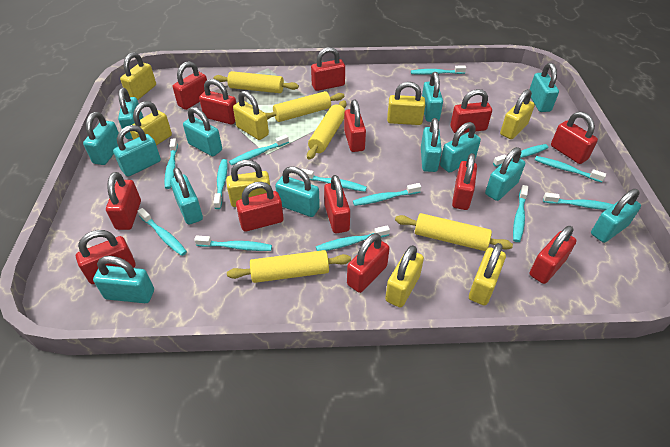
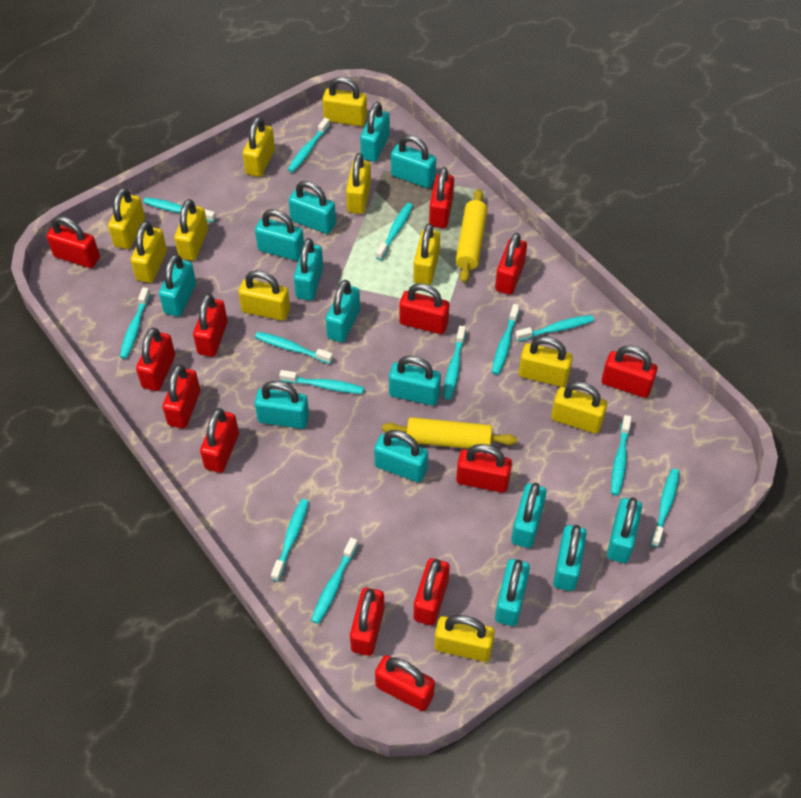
turquoise padlock: [83,112,119,165] [93,256,154,303] [113,125,161,177] [118,88,143,139] [170,167,203,225] [183,107,222,156] [275,166,320,217] [421,118,442,172] [422,72,443,122] [440,122,481,173] [485,147,525,201] [529,63,559,112] [591,189,641,243] = 13 -> [159,254,196,316] [254,381,309,429] [255,209,304,261] [288,181,336,234] [294,238,323,300] [326,280,360,342] [360,102,390,162] [374,430,428,482] [389,356,441,406] [391,135,436,188] [495,559,530,626] [511,483,547,548] [553,525,587,591] [607,497,642,563] = 14
yellow padlock: [120,52,156,100] [130,101,172,146] [226,160,270,207] [233,91,269,140] [385,245,424,308] [387,82,425,125] [469,243,506,305] [500,89,535,139] = 8 -> [108,188,145,249] [131,221,167,283] [174,199,208,261] [238,270,290,321] [243,117,275,177] [322,77,367,126] [346,153,371,214] [413,223,440,285] [434,615,495,662] [519,336,573,387] [551,382,607,434] = 11
yellow rolling pin: [214,71,299,93] [227,250,351,283] [266,91,344,122] [307,100,346,160] [395,213,513,251] = 5 -> [382,417,517,449] [456,189,487,283] = 2

